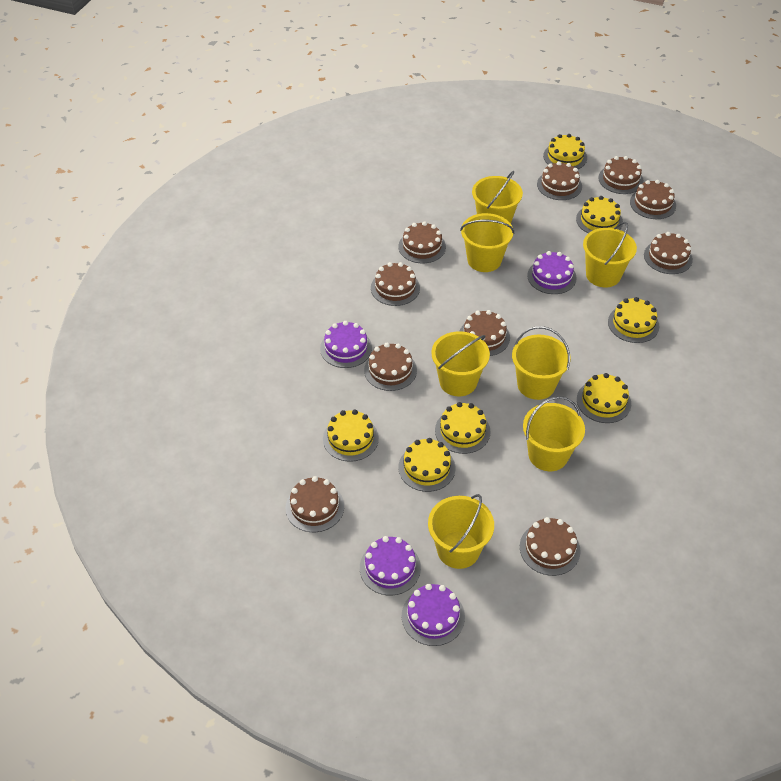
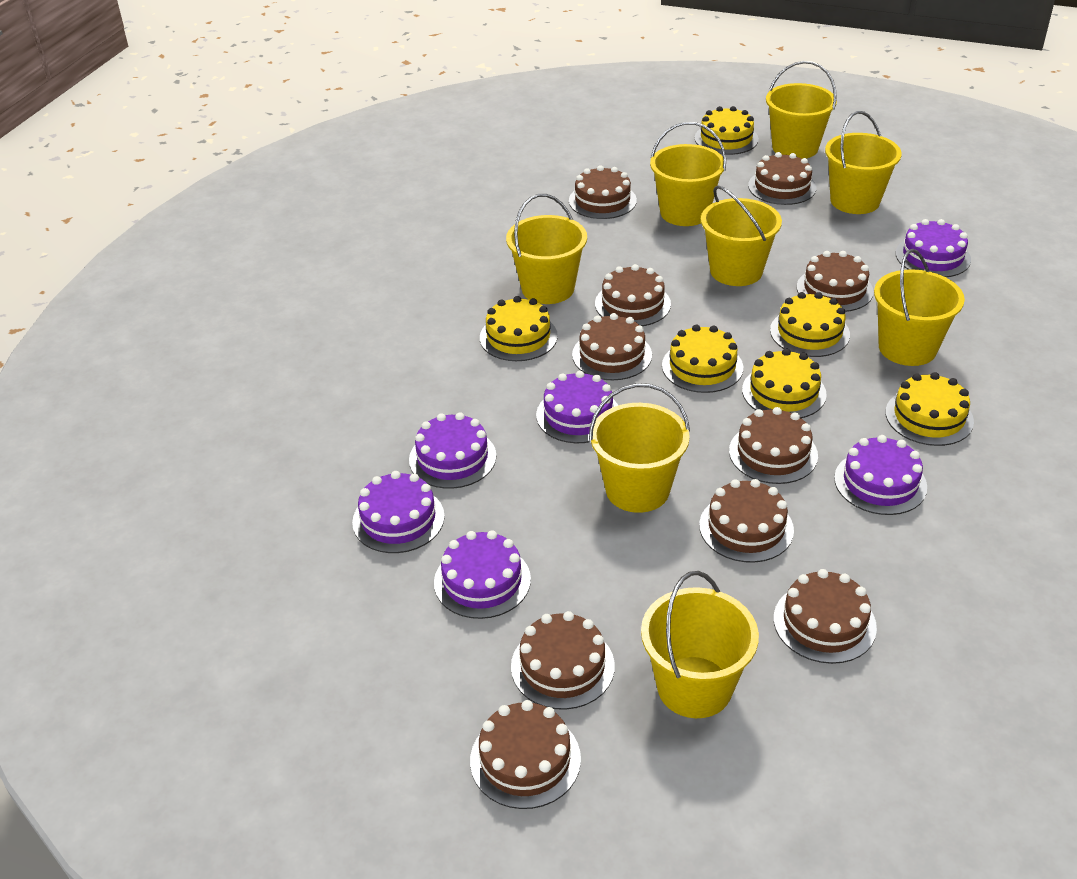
purple cake: [320,321,372,368] [360,536,421,595] [402,584,465,646] [527,251,577,294] = 4 -> [352,471,445,553] [409,412,496,489] [434,530,531,619] [536,371,618,443] [834,435,927,515] [895,219,971,277] = 6
yellow bucket: [428,494,494,569] [432,331,490,396] [460,213,514,272] [472,171,523,224] [512,326,571,400] [523,396,585,471] [583,222,637,287] = 7 -> [506,194,587,304] [589,383,690,513] [641,571,759,718] [650,122,726,226] [701,185,782,286] [766,61,837,159] [825,111,902,214] [874,249,965,366] = 8
yellow cake: [323,410,379,462] [398,438,455,492] [435,402,491,454] [543,134,587,169] [576,196,623,233] [577,373,631,423] [608,297,659,343] = 7 -> [480,296,558,361] [662,325,743,393] [695,106,759,155] [742,348,827,418] [770,292,850,357] [885,372,974,446] = 6

